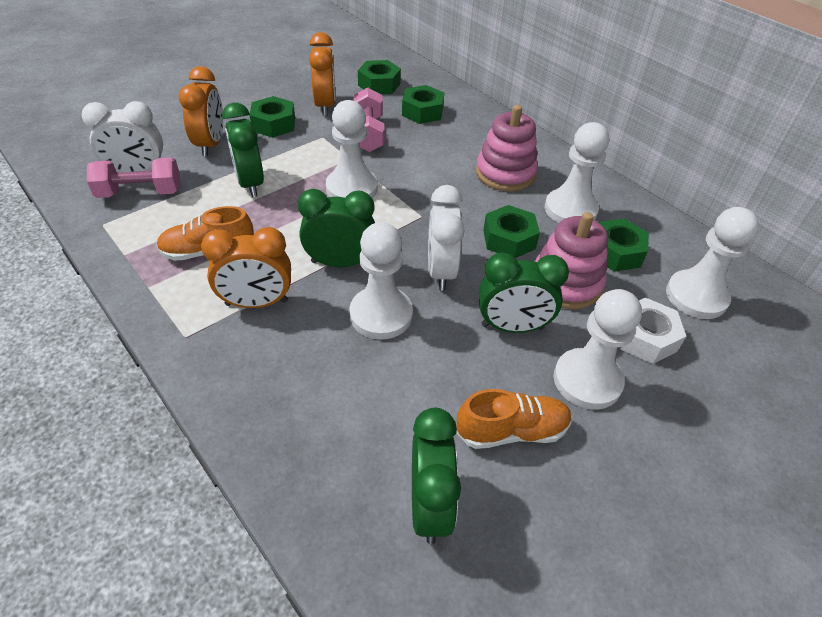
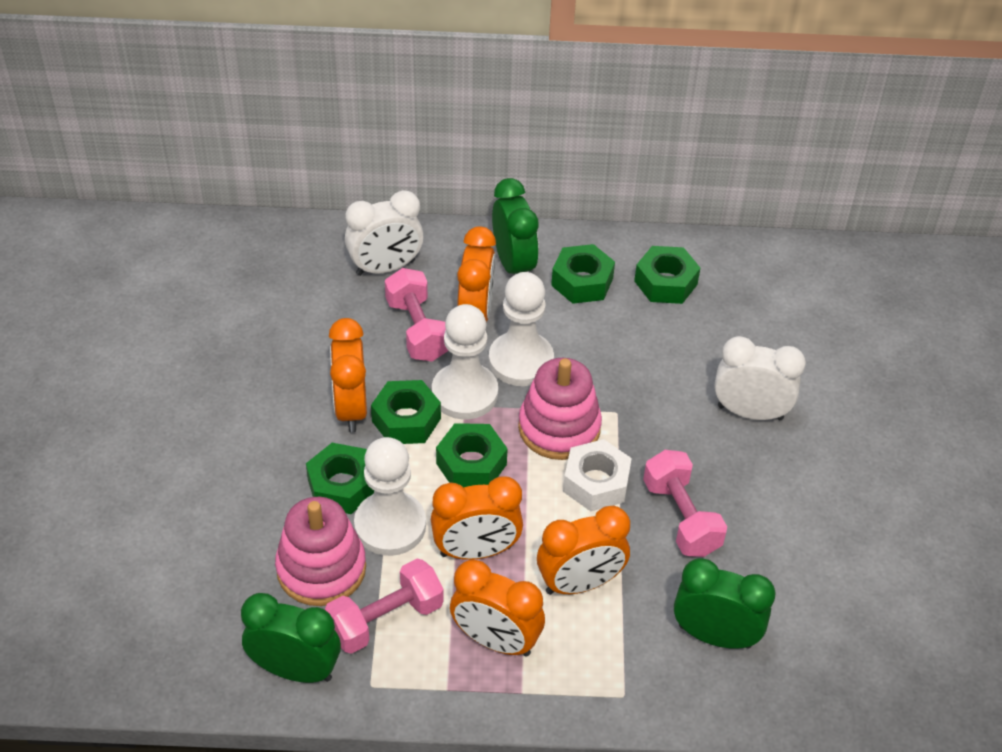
green clock: [222,103,264,197] [298,189,375,267] [412,408,461,544] [479,253,569,333] = 4 -> [241,593,341,683] [492,178,539,274] [674,558,776,649] = 3
orange clock: [179,66,223,157] [201,227,291,308] [309,32,335,116] = 3 -> [329,318,367,432] [431,476,523,560] [450,559,545,657] [457,226,496,322] [537,506,630,595] = 5
orange shoe: [156,206,254,261] [456,389,572,449] = 2 -> none = 0
pink dumbbell: [87,157,180,198] [353,87,385,152] = 2 -> [325,559,443,654] [385,268,449,362] [643,450,727,557] = 3
white pawn: [326,100,378,198] [349,222,413,340] [545,122,609,223] [554,289,642,410] [666,207,759,319] = 5 -> [354,437,426,556] [432,304,498,419] [489,272,554,386] = 3

